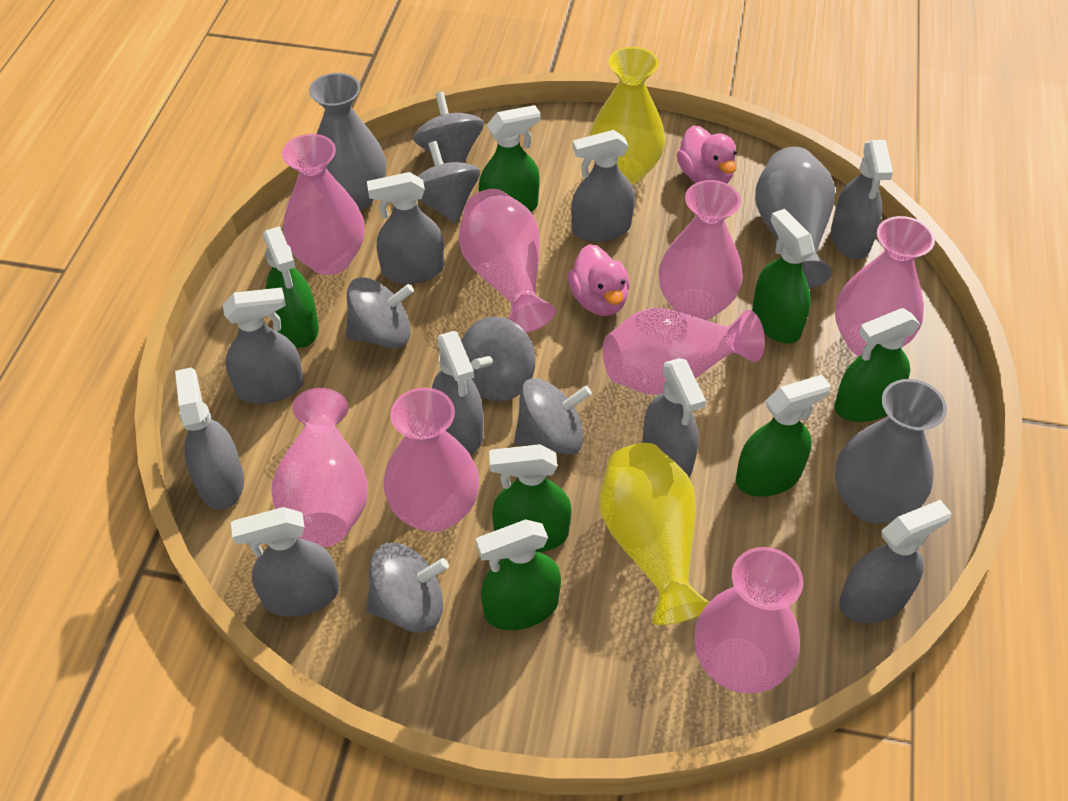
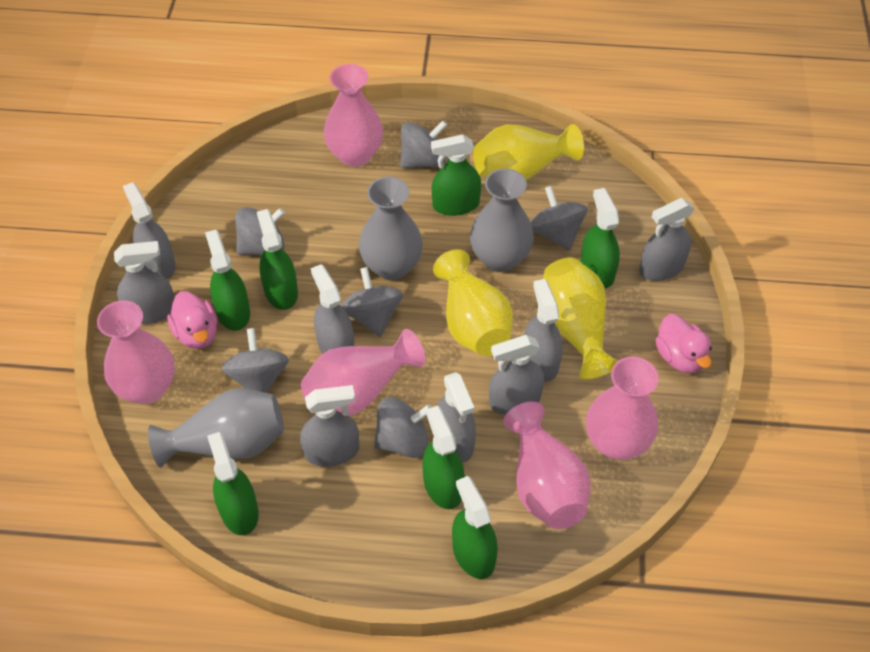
grey spray bottle: [175,367,244,510] [223,288,304,404] [231,507,339,617] [367,172,444,284] [432,331,483,454] [571,130,635,242] [642,358,706,477] [831,140,893,259] [839,500,951,623] = 9 -> [114,241,174,324] [123,182,176,279] [300,385,359,467] [311,264,354,354] [437,372,476,462] [489,335,544,415] [524,279,563,382] [639,198,694,281] = 8
pink vase: [271,388,369,547] [282,134,364,275] [383,388,479,532] [459,189,556,333] [603,308,765,395] [659,180,743,320] [695,547,803,693] [835,216,935,356] = 8 -> [97,300,175,404] [301,329,426,416] [324,64,383,167] [504,402,591,529] [586,357,658,460] = 5
yellow vase: [590,47,665,185] [599,443,709,625] = 2 -> [433,249,513,356] [473,124,584,180] [543,257,617,379] = 3

